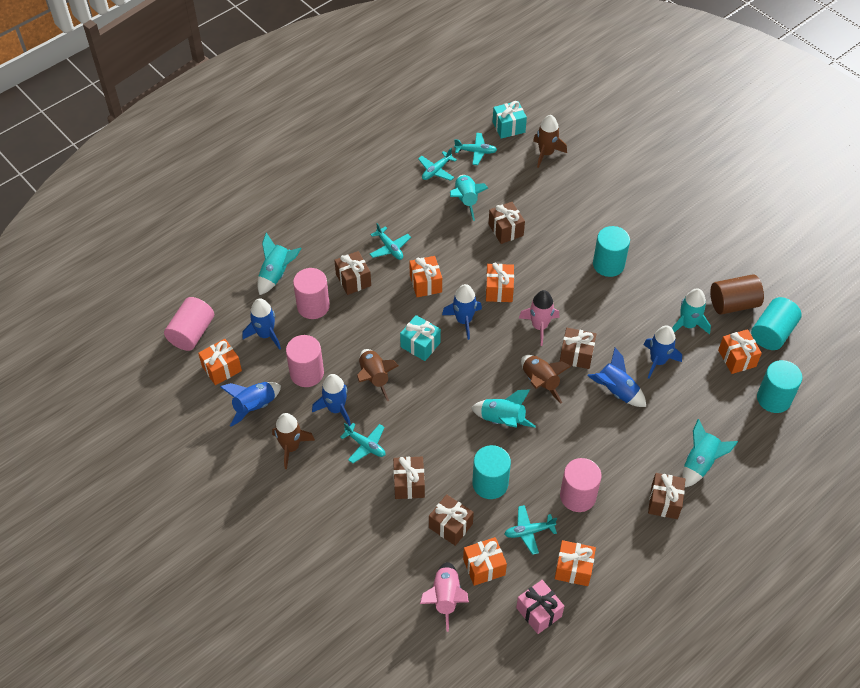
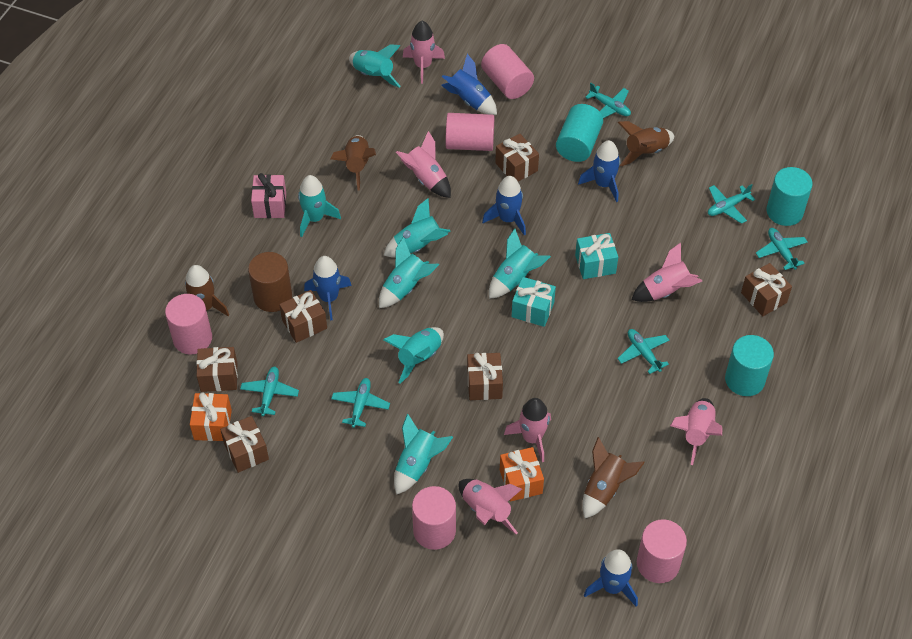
blue rocket: [220,382,281,427] [243,298,281,350] [312,374,351,426] [442,284,482,340] [587,348,646,407] [644,325,682,379] = 6 -> [304,256,352,321] [441,54,497,115] [482,176,526,236] [578,140,621,202] [584,549,638,607] = 5
orange gift: [198,339,242,385] [409,256,442,297] [463,537,507,586] [486,262,514,302] [555,540,596,586] [718,329,762,374] = 6 -> [190,393,232,441] [500,447,544,502] = 2
pink cylinder: [164,297,214,351] [286,335,324,387] [293,268,330,319] [560,458,602,512] = 4 -> [165,294,212,354] [412,486,456,550] [446,113,494,151] [481,44,534,99] [637,519,687,583] = 5
pink rocket: [420,562,469,632] [519,290,559,346] = 2 -> [396,131,451,198] [403,21,445,84] [459,479,522,535] [504,398,551,462] [631,242,702,302] [670,398,723,465] = 6
turquoise cylinder: [472,445,511,499] [593,226,630,277] [751,297,802,350] [757,360,802,413] = 4 -> [556,104,603,162] [725,335,774,396] [766,167,813,226] = 3
turquoise plane: [340,423,385,463] [370,223,411,260] [418,148,457,181] [454,133,497,165] [504,505,557,555] = 5 -> [240,367,299,416] [331,378,390,428] [585,83,631,118] [617,329,669,374] [708,184,755,224] [756,228,808,270] = 6
turquoise rocket: [257,233,302,295] [450,175,488,221] [471,390,536,428] [672,288,711,334] [682,419,738,487] = 5 -> [298,175,341,237] [349,44,401,88] [379,237,439,308] [383,198,450,257] [383,327,444,384] [394,414,453,495] [489,228,551,299] = 7

